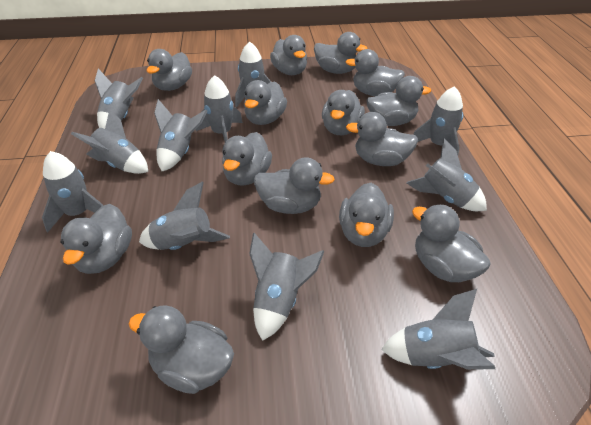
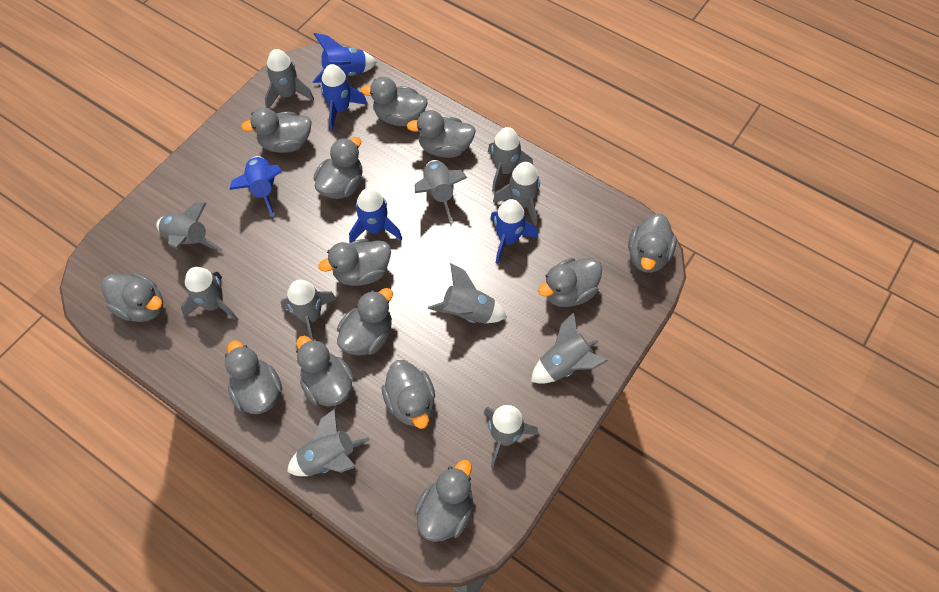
blue rocket: none = 0 -> [230,156,281,217] [312,33,377,83] [320,64,367,131] [349,188,402,243] [490,199,539,264] = 5
grey duck: [60,204,132,274] [129,305,234,394] [147,49,192,91] [222,132,272,186] [244,80,287,125] [254,157,335,214] [270,35,307,75] [314,32,367,74] [322,90,365,135] [339,183,394,247] [346,49,405,96] [346,112,418,166] [367,76,431,126] [412,205,491,282] = 14 -> [102,272,163,322] [225,341,282,414] [241,108,312,153] [296,336,355,407] [313,137,362,199] [319,239,391,286] [337,288,393,355] [361,77,428,126] [382,360,435,429] [407,110,476,158] [414,460,473,542] [538,258,602,307] [628,213,677,273] = 13

